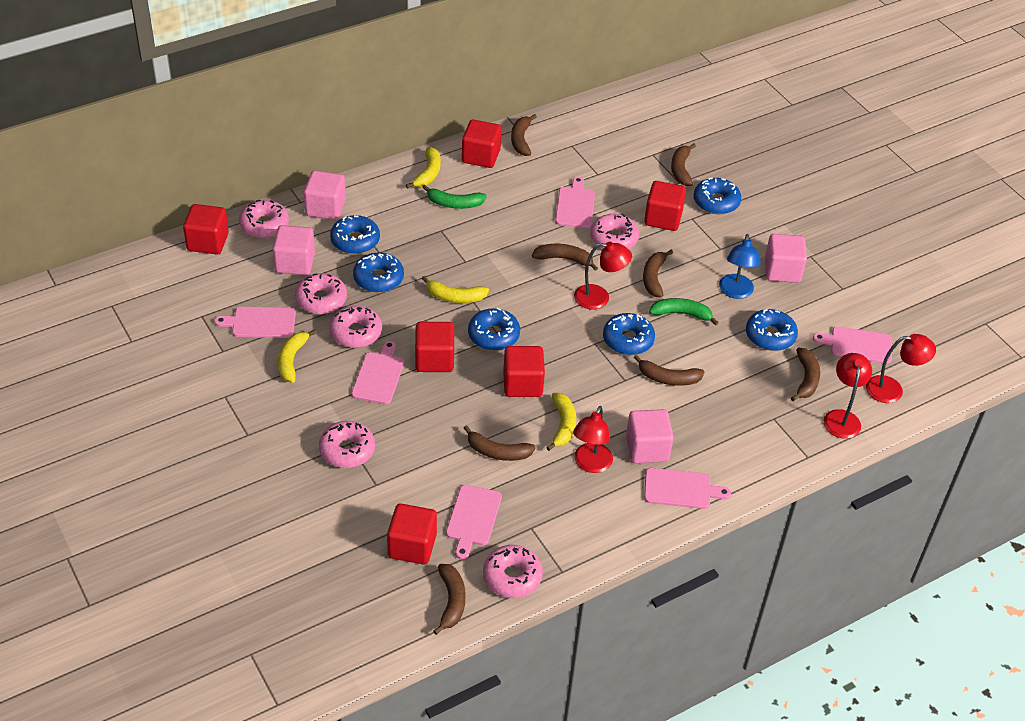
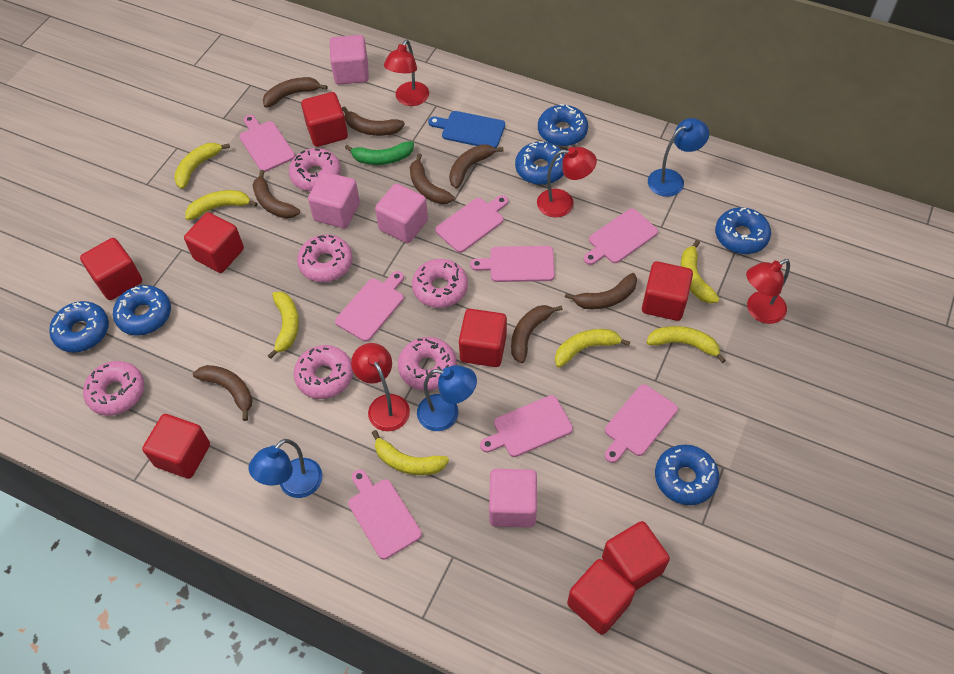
blue cutting board: none = 0 -> [428,111,505,148] = 1
blue lamp: [719,234,761,299] = 1 -> [249,439,322,498] [417,365,477,431] [648,118,709,197] = 3
green banana: [422,185,487,209] [649,298,719,325] = 2 -> [345,141,414,165] = 1
pink cutting board: [214,307,296,338] [351,341,404,404] [446,485,502,559] [555,176,595,228] [644,468,731,509] [813,326,892,364] = 6 -> [239,115,295,172] [335,271,404,341] [348,469,422,559] [435,195,508,253] [470,246,555,282] [480,395,573,457] [584,208,658,265] [605,384,678,463] = 8
red cube: [183,204,229,254] [387,503,437,565] [415,322,454,372] [462,119,501,168] [503,346,545,397] [644,181,686,231] = 6 -> [80,238,142,300] [142,414,210,479] [184,212,244,273] [301,92,348,147] [459,309,507,367] [567,559,636,635] [602,521,670,590] [642,261,693,321] = 8
yellow banana: [278,329,316,383] [406,147,441,189] [421,276,489,303] [546,393,576,451] = 4 -> [174,143,230,189] [185,190,258,220] [268,292,299,359] [372,430,449,475] [555,329,630,368] [646,326,726,363] [681,240,720,303] = 7

